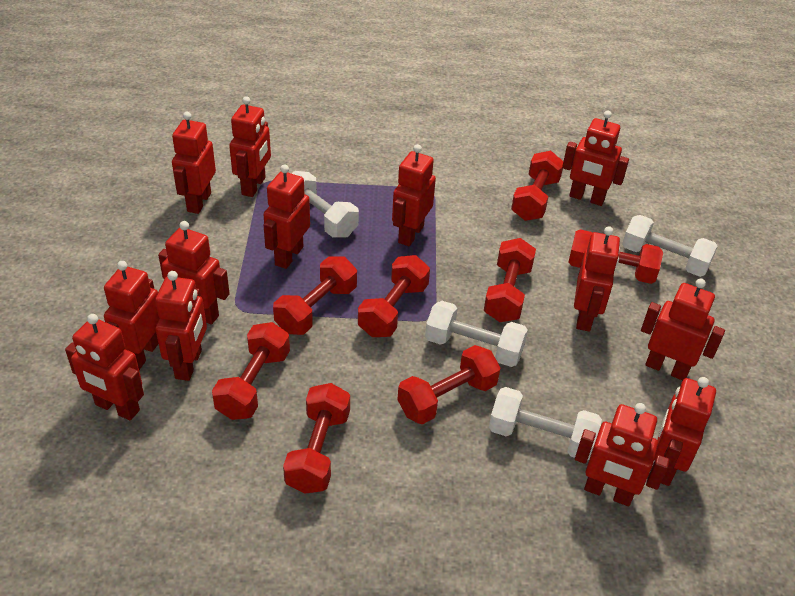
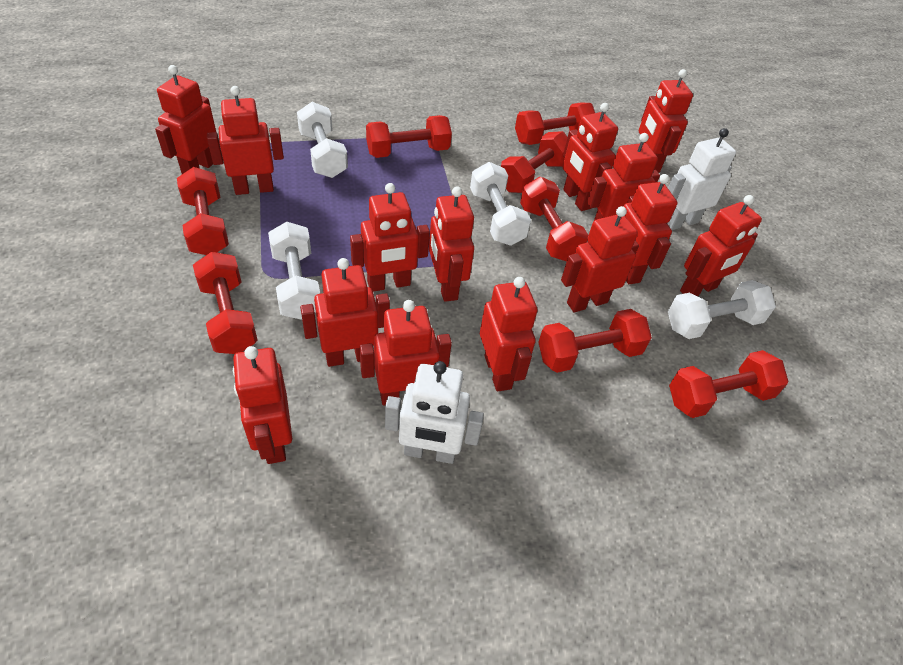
red robot: [65,314,144,421] [104,261,160,370] [155,271,207,381] [158,221,230,324] [172,112,216,214] [229,96,271,197] [264,164,310,269] [392,144,436,246] [562,110,629,206] [574,226,620,332] [575,403,670,506] [641,278,725,380] [654,377,716,486] = 13 -> [155,65,216,174] [207,86,284,195] [233,346,292,464] [300,258,390,367] [350,183,430,292] [360,300,452,406] [429,186,474,302] [480,277,537,391] [561,206,639,312] [562,103,618,211] [587,133,660,220] [623,174,677,284] [639,69,693,173] [680,195,762,296] = 14
white robot: none = 0 -> [385,361,484,464] [667,128,736,230] = 2

